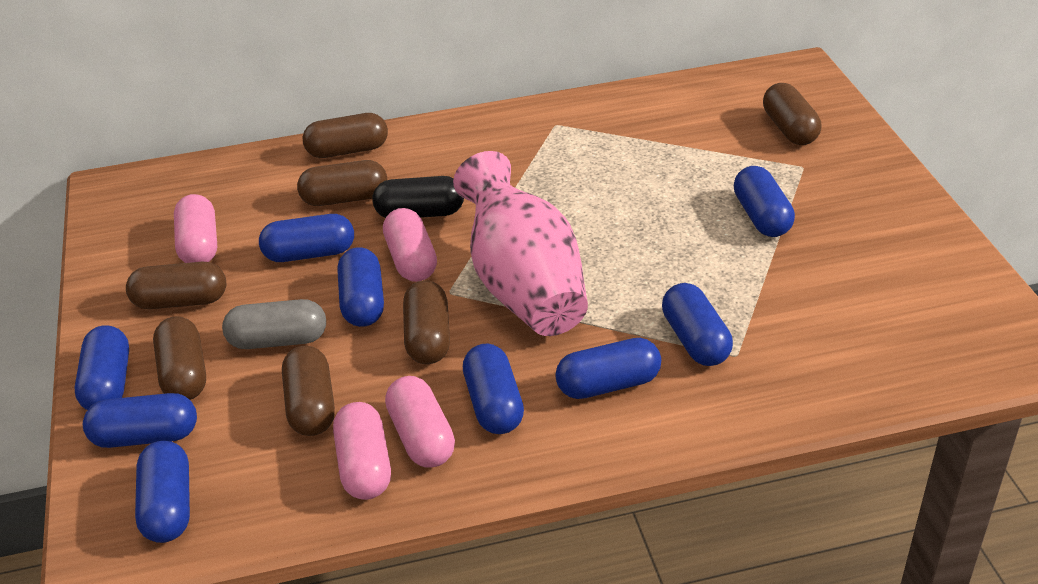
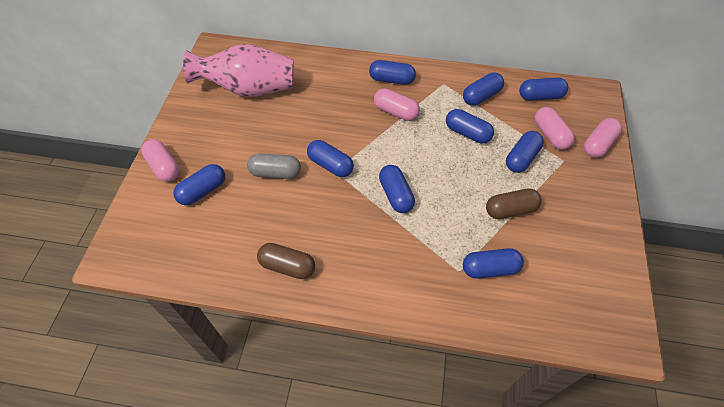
black capsule: [372,176,464,218] = 1 -> none = 0
brown capsule: [126,262,226,309] [153,316,206,400] [282,346,335,436] [297,160,387,206] [303,113,388,158] [403,280,450,364] [763,83,821,145] = 7 -> [257,243,315,279] [486,188,542,219] = 2

